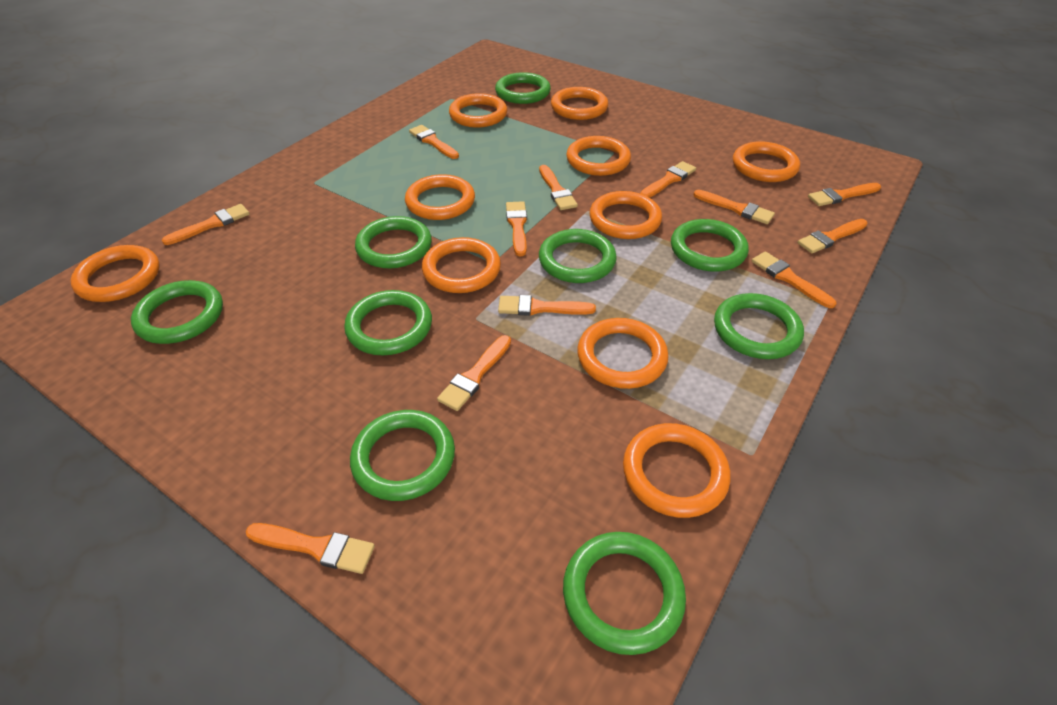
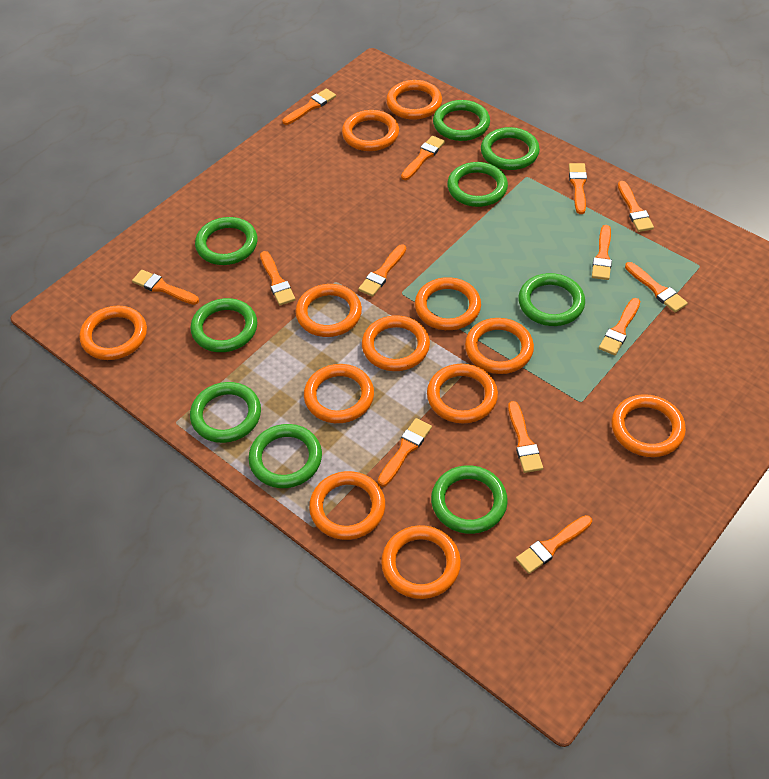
orange brush: [162,204,250,245] [246,523,375,574] [409,125,459,159] [437,335,511,411] [498,295,596,316] [506,201,527,256] [539,165,578,210] [640,161,696,198] [693,190,775,224] [752,251,837,308] [797,219,868,253] [808,183,881,206] = 12 -> [132,270,199,305] [260,251,296,305] [282,88,336,125] [358,244,406,297] [378,418,432,487] [401,136,445,180] [508,401,543,473] [516,515,592,574] [569,163,587,214] [592,225,612,280] [599,298,640,355] [618,181,654,232] [625,262,688,312] = 13
orange ring: [70,245,160,302] [405,174,475,220] [422,237,501,293] [449,93,507,128] [551,87,608,120] [566,136,631,176] [577,318,669,389] [590,191,662,239] [623,423,730,518] [733,141,800,182] = 10 -> [79,306,147,360] [296,284,362,337] [304,364,374,423] [309,471,385,540] [342,110,399,151] [362,315,430,371] [381,525,461,599] [386,80,442,120] [415,277,481,330] [427,364,498,423] [465,318,534,374] [611,394,686,457] = 12

